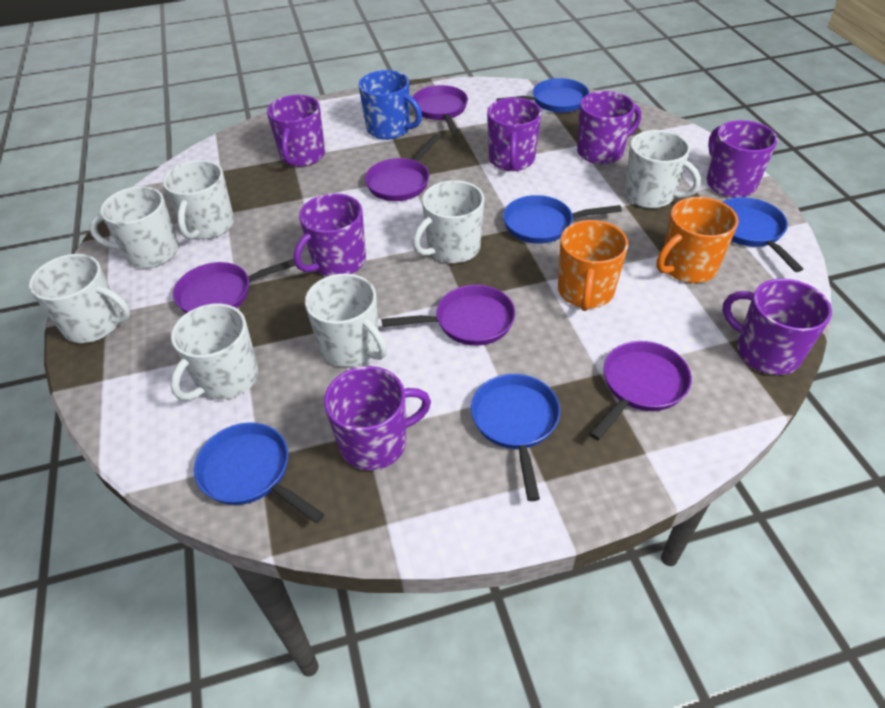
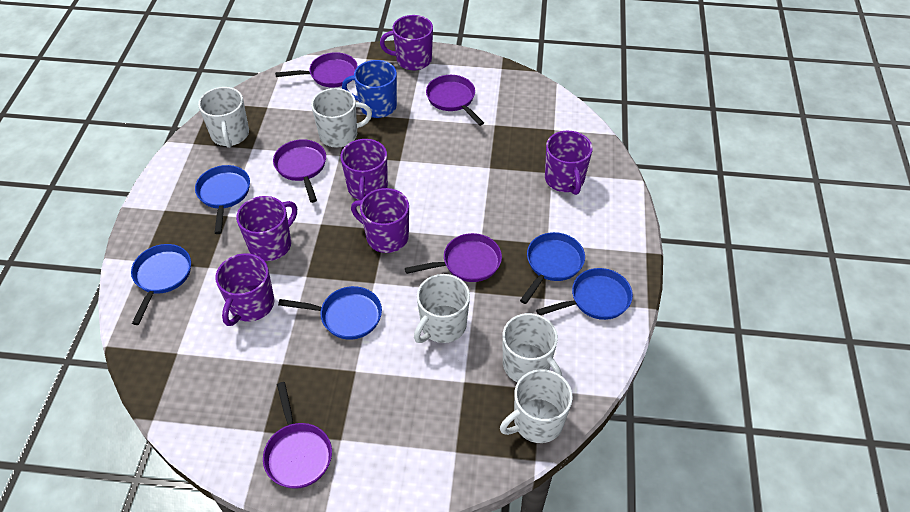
orange mug: [558,220,628,311] [656,197,738,283] = 2 -> none = 0
purple mug: [267,95,325,167] [294,193,366,276] [324,366,431,470] [487,98,542,171] [577,91,641,164] [707,120,778,198] [723,279,832,375] = 7 -> [216,253,274,326] [236,196,297,261] [341,139,388,200] [351,188,409,253] [380,15,433,71] [545,131,593,195] = 6
white mug: [29,254,131,343] [89,186,179,268] [163,160,234,240] [170,304,258,401] [305,273,387,367] [413,180,484,263] [624,130,701,208] = 7 -> [198,87,249,148] [311,88,372,148] [414,274,470,343] [500,369,573,443] [502,313,562,382] = 5

